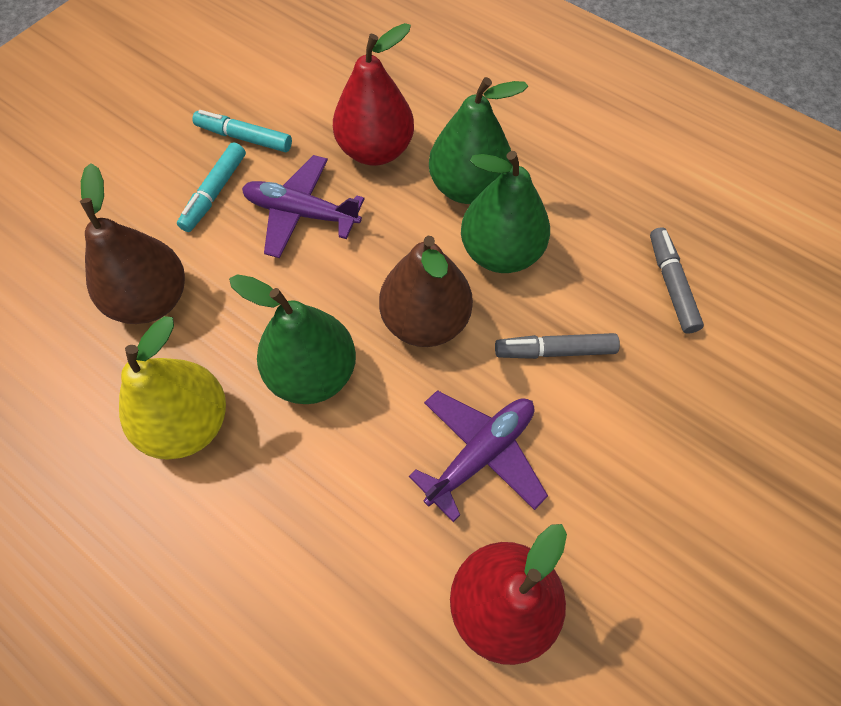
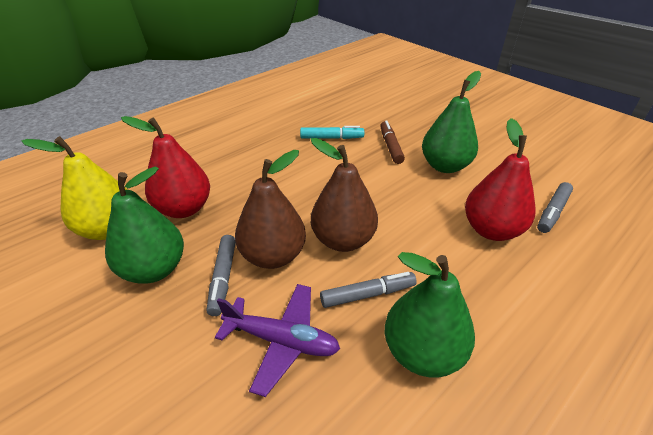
brown marker: none = 0 -> [380,121,405,164] = 1
grey marker: [495,333,620,359] [650,227,704,334] = 2 -> [207,235,236,316] [320,272,417,308] [537,182,573,233] = 3
purple plane: [242,155,364,258] [409,390,548,522] = 2 -> [215,284,340,397] = 1
turquoise marker: [177,142,246,232] [192,110,292,152] = 2 -> [300,126,364,139] = 1

